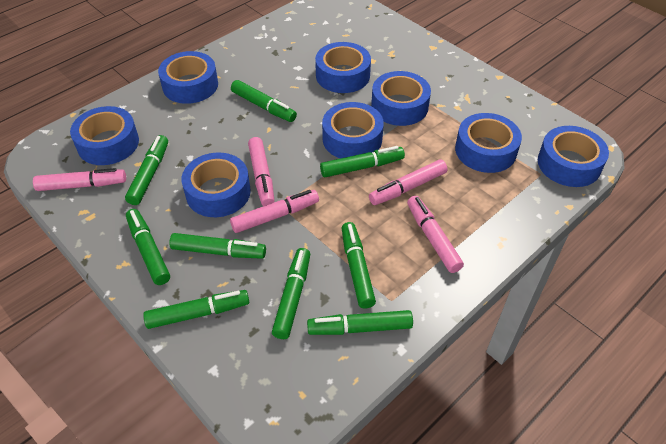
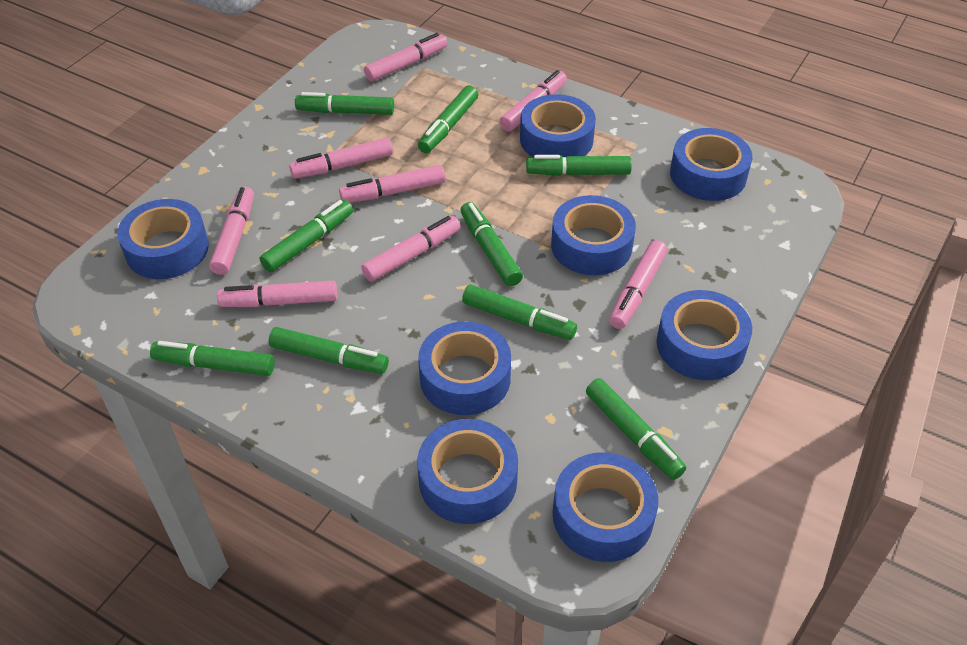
pink marker: [33,168,126,191] [230,190,319,233] [248,137,274,206] [369,159,447,205] [407,196,464,273] = 5 -> [209,186,254,275] [217,281,337,307] [289,138,393,178] [339,165,445,203] [361,216,460,282] [364,33,447,81] [499,70,567,132] [609,240,667,329] = 8

